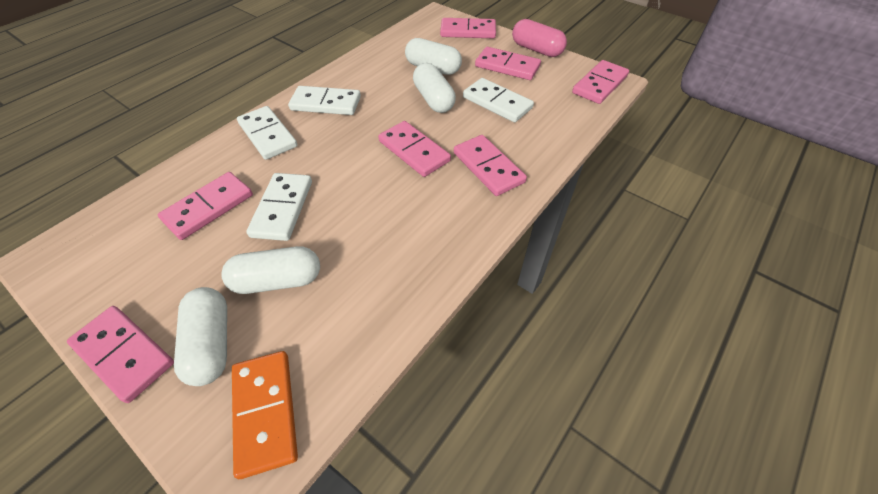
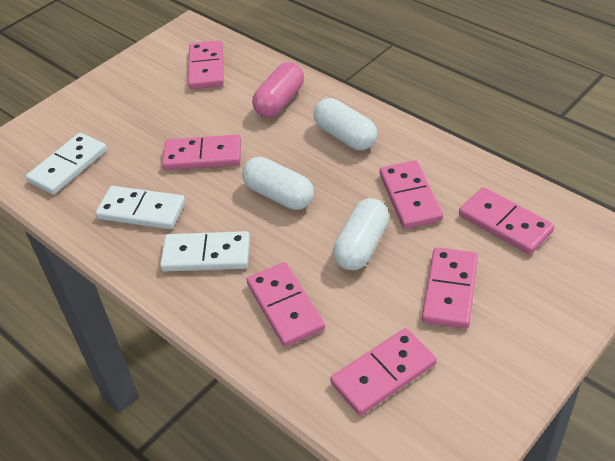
orange domino: [232,351,298,479] = 1 -> none = 0
white capsule: [174,287,227,386] [221,246,320,294] [405,38,462,75] [413,63,456,113] = 4 -> [242,157,314,210] [314,98,377,150] [333,198,389,270] = 3
white domino: [237,106,297,160] [246,173,312,241] [288,86,361,115] [463,78,534,122] = 4 -> [26,133,107,195] [95,186,185,229] [160,231,250,272] = 3

